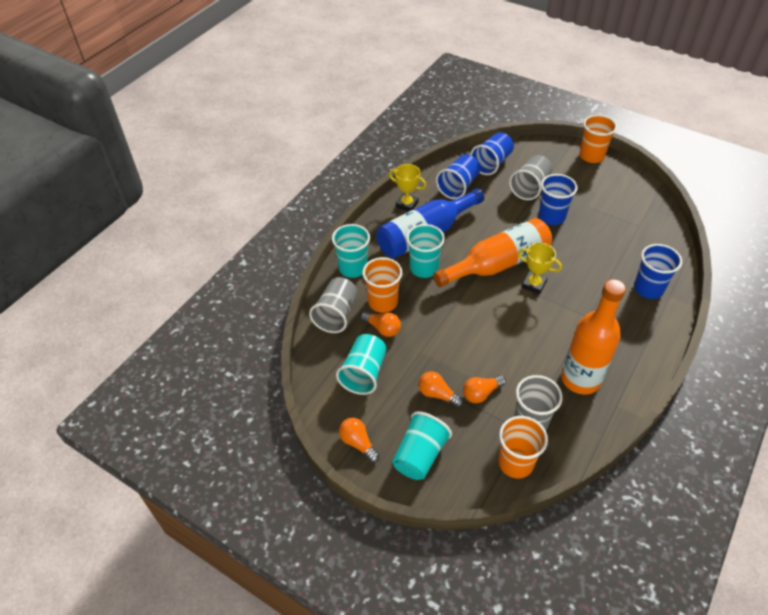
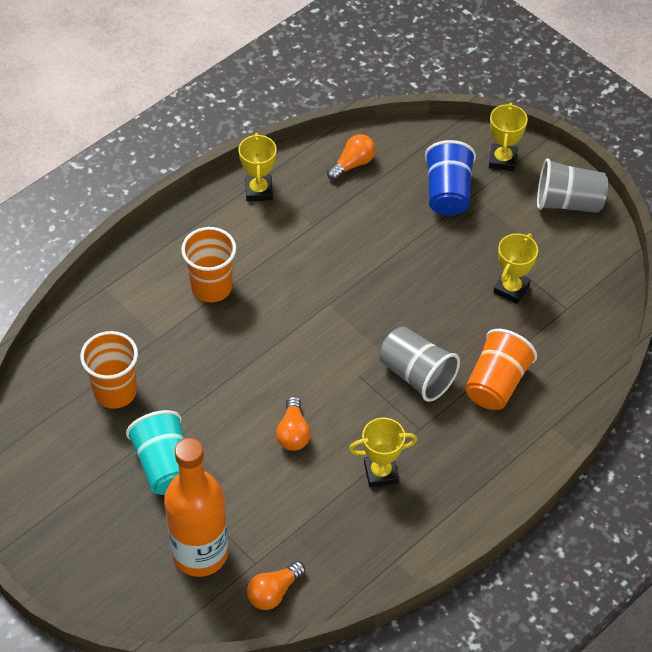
blue bottle: [376,188,484,258] = 1 -> none = 0
blue cup: [436,154,480,199] [470,132,514,175] [539,174,578,225] [634,244,682,299] = 4 -> [425,140,476,216] = 1
grey cup: [309,277,358,333] [509,155,552,200] [514,375,563,430] = 3 -> [379,326,460,402] [537,159,608,213] = 2
orange bottle: [433,218,552,287] [561,279,626,395] = 2 -> [164,438,228,577] = 1
orange light bulb: [339,418,380,463] [361,311,401,337] [418,372,464,407] [463,375,506,403] = 4 -> [247,561,305,610] [276,396,311,451] [327,134,376,180] = 3
turquoise cup: [332,224,370,278] [336,334,387,395] [392,412,452,480] [406,224,445,278] = 4 -> [126,410,184,495] = 1
yellow trophy: [389,164,427,212] [518,243,562,295] = 2 -> [239,133,277,201] [349,418,417,487] [489,103,528,171] [493,233,538,304] = 4

